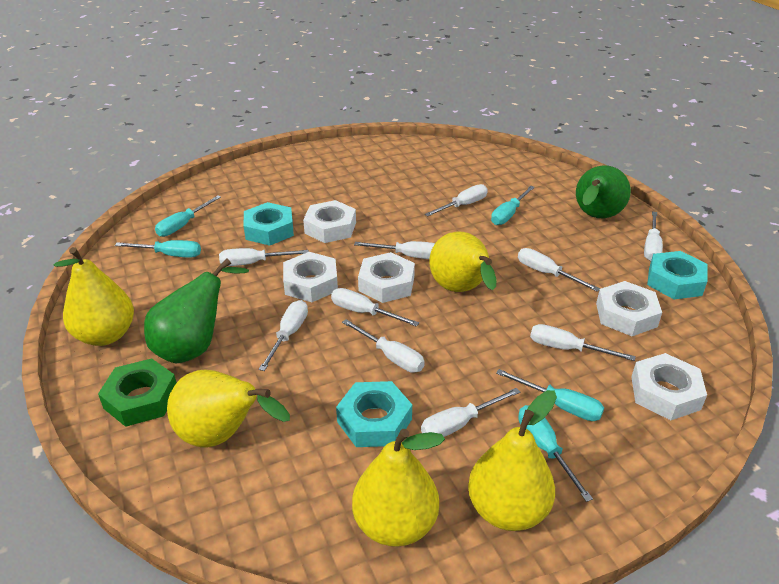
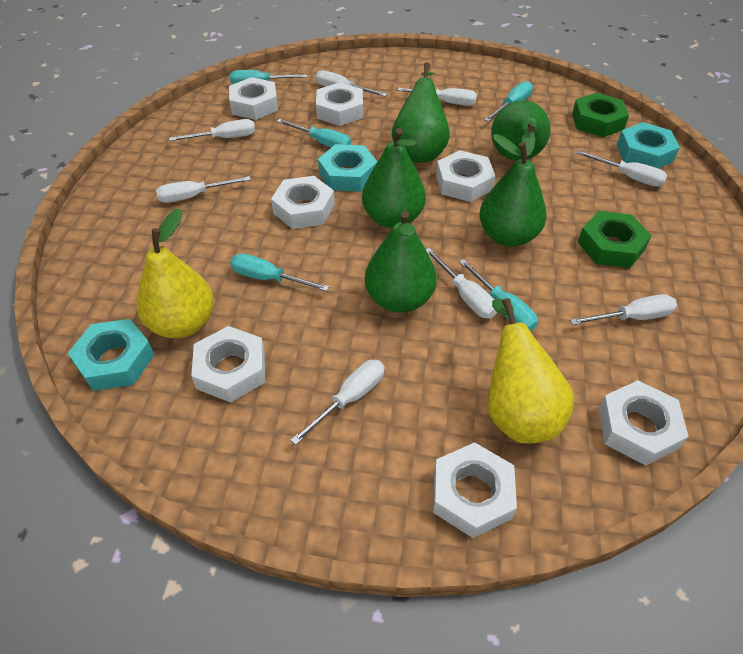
green nut: [98,358,176,427] = 1 -> [572,93,629,137] [578,211,651,268] = 2
green pear: [144,259,249,363] [576,165,631,218] = 2 -> [362,128,426,228] [365,211,437,313] [392,63,450,163] [479,134,547,247] [491,100,551,161] = 5
white nut: [283,252,338,302] [303,200,356,243] [358,252,415,303] [596,281,662,336] [631,353,707,420] = 5 -> [191,326,265,403] [229,77,278,120] [271,176,335,229] [316,82,363,126] [433,442,517,538] [436,150,495,202] [598,380,689,466] = 7
white screwdriver: [219,248,309,266] [259,300,308,371] [331,288,419,327] [342,319,425,373] [354,241,435,259] [421,388,520,437] [425,184,488,216] [518,248,600,292] [530,324,636,361] [644,211,663,261] = 10 -> [156,176,251,203] [169,119,255,141] [290,360,385,445] [315,70,387,97] [398,88,477,106] [426,248,497,319] [570,294,677,325] [576,150,667,187] = 8
yellow pear: [54,247,134,346] [167,370,290,448] [352,429,445,547] [429,232,496,292] [468,390,557,531] = 5 -> [137,209,214,338] [488,298,574,443] = 2

